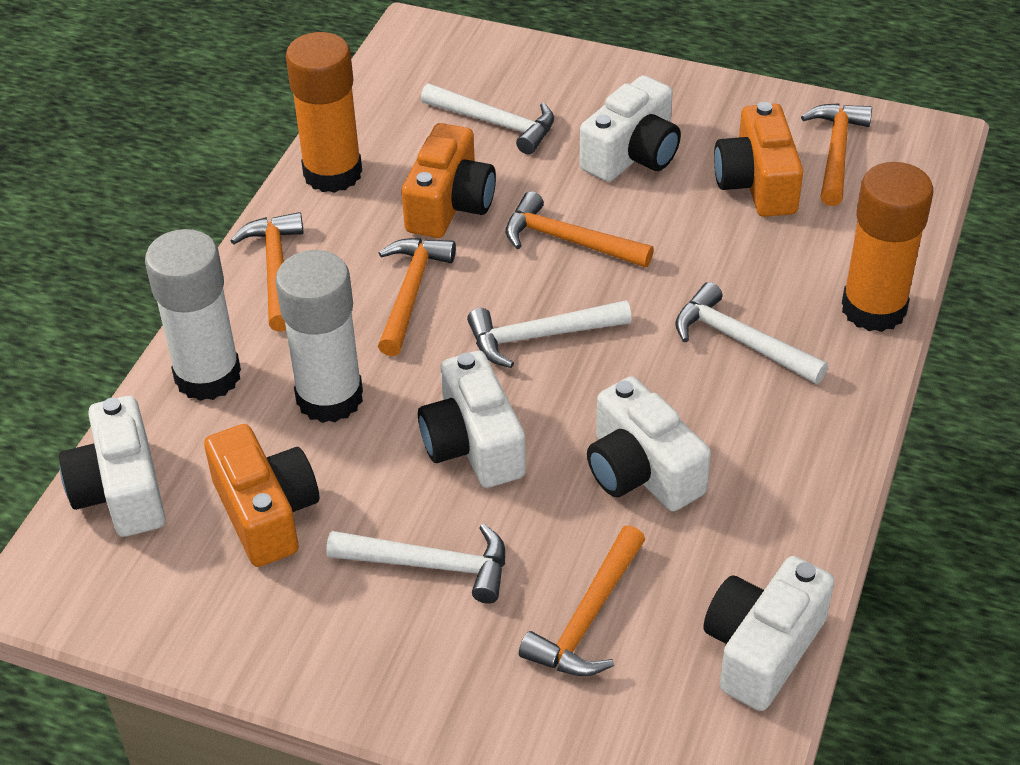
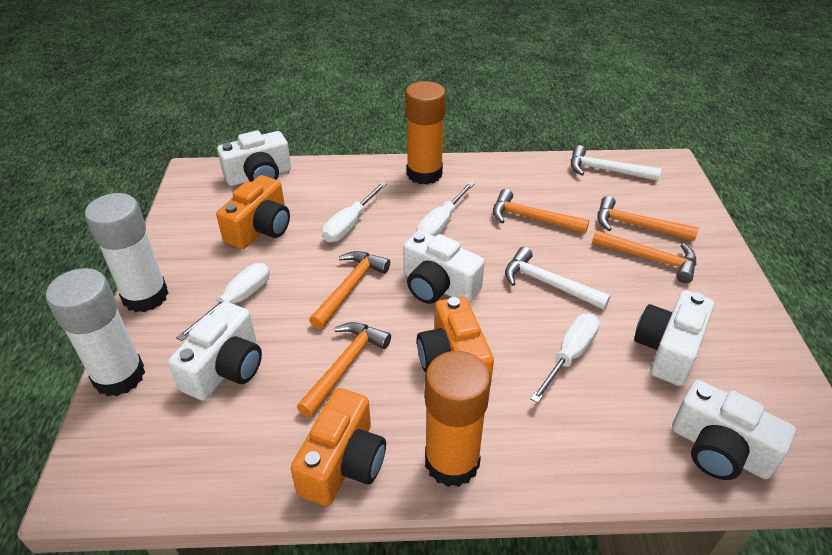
white hammer: [326,524,505,604] [421,83,554,154] [467,300,632,368] [675,282,828,384] = 4 -> [505,247,611,310] [571,145,661,181] = 2
white screwdriver: none = 0 -> [176,263,270,341] [322,182,387,242] [417,182,475,237] [530,314,600,403] = 4

